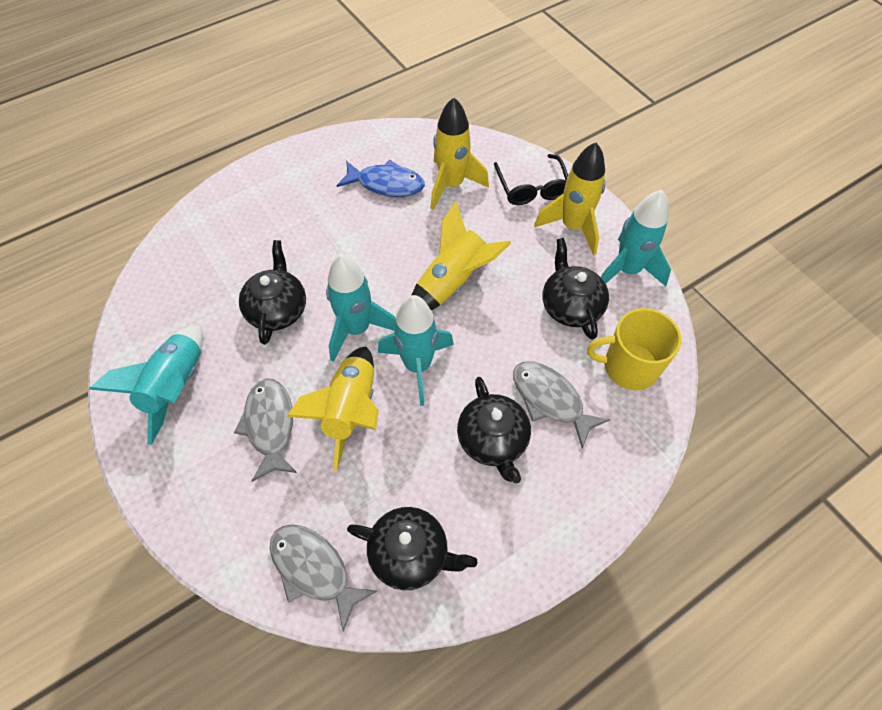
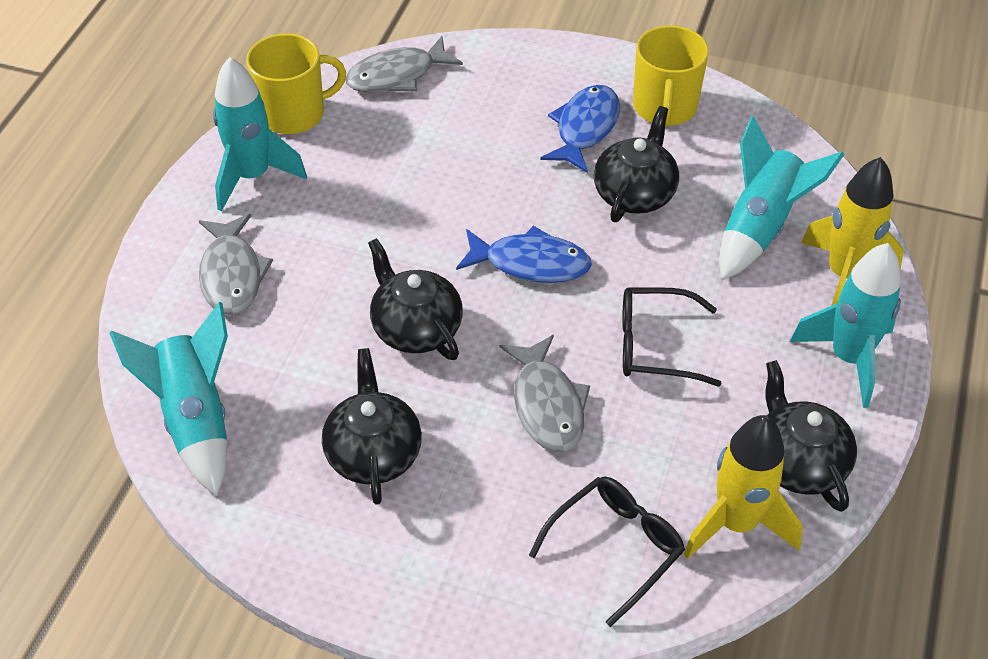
black glasses: [494,154,568,205] = 1 -> [529,477,685,627] [622,287,722,387] = 2
blue fish: [337,160,425,197] = 1 -> [456,226,592,283] [541,85,620,173] = 2
yellow mug: [587,308,681,390] = 1 -> [246,33,346,134] [633,25,709,127] = 2
yellow rocket: [286,347,379,471] [411,201,511,311] [431,97,489,210] [534,142,605,255] = 4 -> [684,415,803,559] [801,157,904,306] = 2

